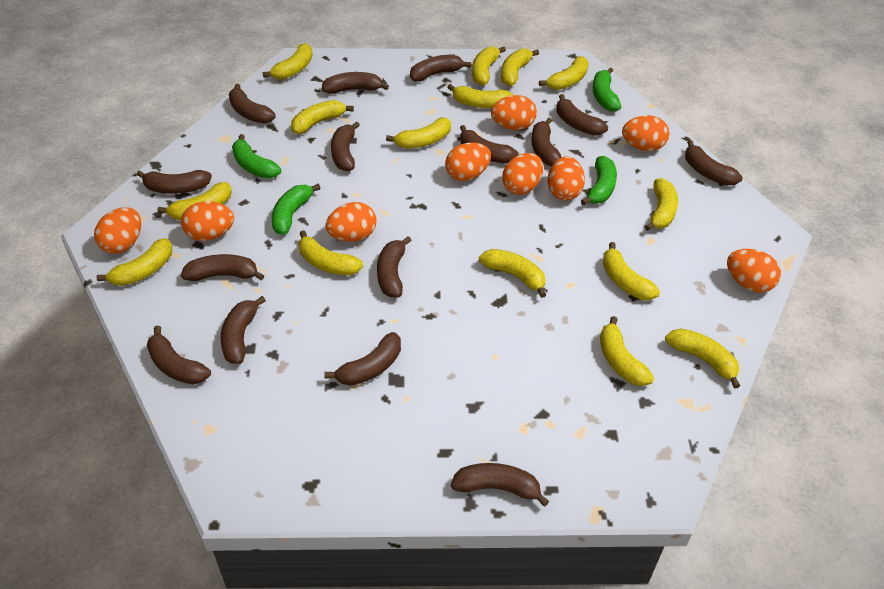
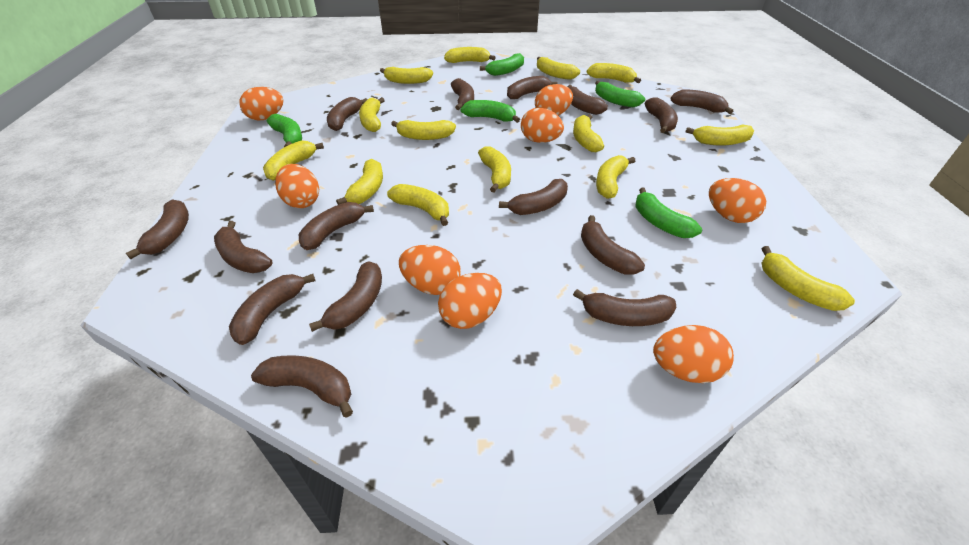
green banana: [232,134,281,179] [272,184,321,235] [581,156,617,206] [593,67,621,112] = 4 -> [267,114,302,147] [461,100,520,123] [480,53,524,76] [595,81,645,107] [635,188,702,238] = 5
orange egg: [94,207,141,254] [181,201,234,241] [325,202,376,242] [445,142,491,181] [491,95,537,130] [502,153,543,195] [548,156,585,201] [622,115,669,151] [727,249,781,293] = 9 -> [239,87,284,121] [275,164,319,208] [399,245,461,295] [438,273,502,329] [521,108,564,143] [535,84,573,116] [653,325,734,383] [709,178,766,223] = 8
yellow banana: [97,238,172,286] [158,182,232,220] [263,43,312,80] [291,100,354,134] [299,230,363,276] [386,118,451,149] [447,84,513,108] [472,46,506,86] [479,249,546,298] [501,48,539,87] [539,56,589,90] [600,316,654,386] [603,242,660,300] [645,178,678,231] [665,328,740,389] = 15 -> [263,140,324,181] [336,159,383,205] [359,97,385,132] [380,67,433,84] [387,184,449,226] [391,120,456,140] [444,47,496,63] [478,146,511,193] [537,57,580,80] [573,114,604,152] [587,63,641,83] [596,155,635,199] [685,124,754,146] [761,246,855,311] = 14

